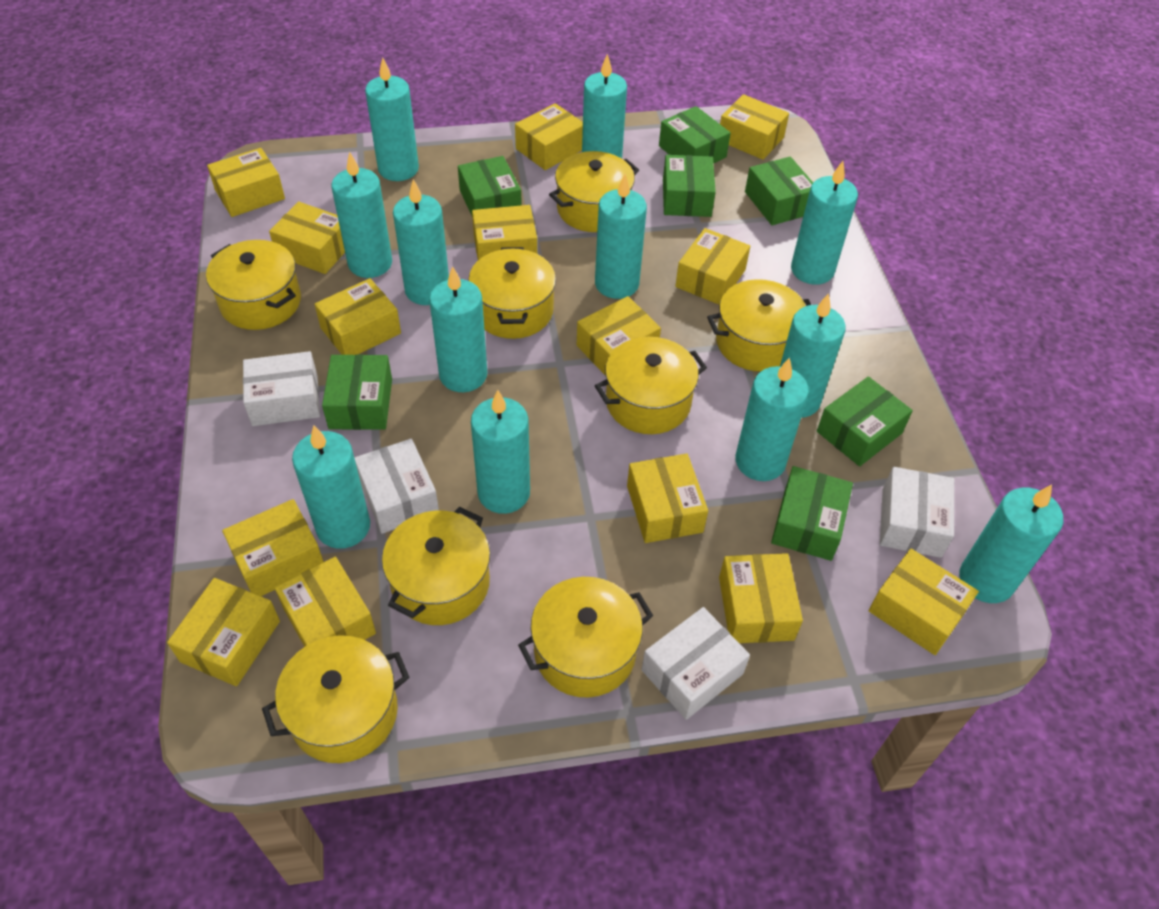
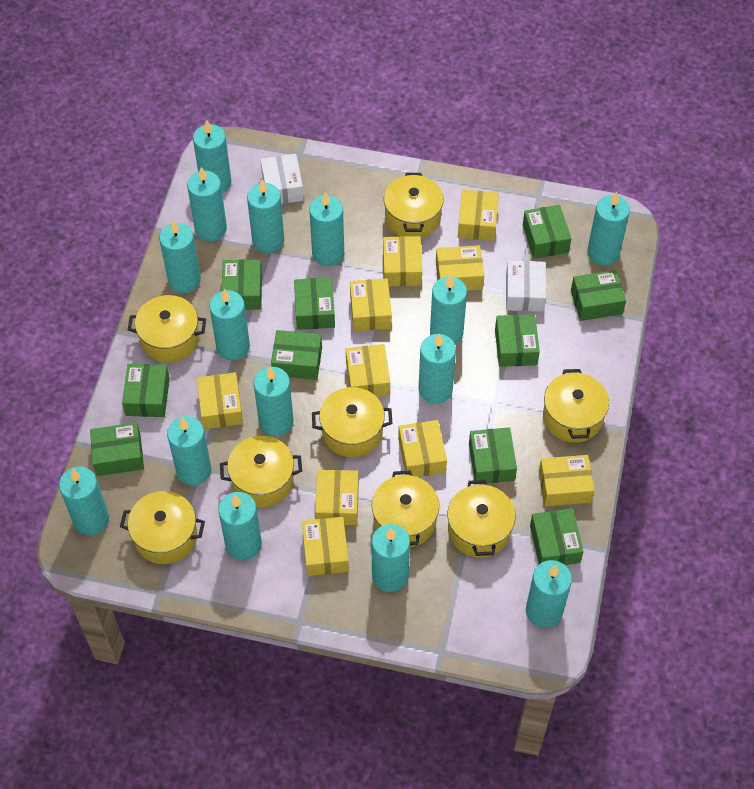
green box: [322,354,392,430] [458,156,522,218] [659,106,731,164] [663,155,716,217] [745,156,813,225] [771,466,853,561] [817,376,913,466] = 7 -> [90,422,144,476] [122,364,170,417] [222,259,262,310] [271,330,322,380] [294,277,335,330] [469,427,517,484] [495,314,540,367] [523,205,572,259] [530,508,584,565] [571,270,626,321] = 10
turquoise candle: [292,425,370,549] [332,152,392,278] [365,57,419,181] [393,179,449,305] [429,266,487,392] [471,390,530,514] [582,54,627,158] [595,174,647,299] [735,357,809,481] [780,293,846,418] [791,161,858,285] [959,484,1063,603] = 12 -> [59,467,109,535] [159,220,201,293] [167,416,212,485] [187,167,227,241] [193,120,231,193] [209,289,250,361] [218,492,262,560] [247,180,284,253] [254,367,293,436] [309,192,344,266] [372,524,410,592] [419,334,456,404] [430,275,467,345] [526,560,572,628] [587,192,630,266] = 15
white box: [243,351,320,426] [354,439,439,534] [641,607,750,720] [880,467,954,558] = 4 -> [260,154,304,204] [506,260,546,312] = 2
yellow box: [167,578,280,686] [207,148,285,217] [222,499,324,596] [269,201,345,274] [275,557,376,647] [315,278,401,355] [472,205,537,260] [515,103,583,170] [577,296,661,376] [627,454,708,543] [675,228,750,305] [719,553,803,643] [720,94,789,160] [869,549,979,655] = 14 -> [197,372,243,429] [302,517,349,576] [315,470,359,525] [346,344,390,397] [350,278,392,331] [383,236,422,286] [398,420,447,477] [436,245,484,291] [458,190,499,241] [539,455,595,506] = 10

